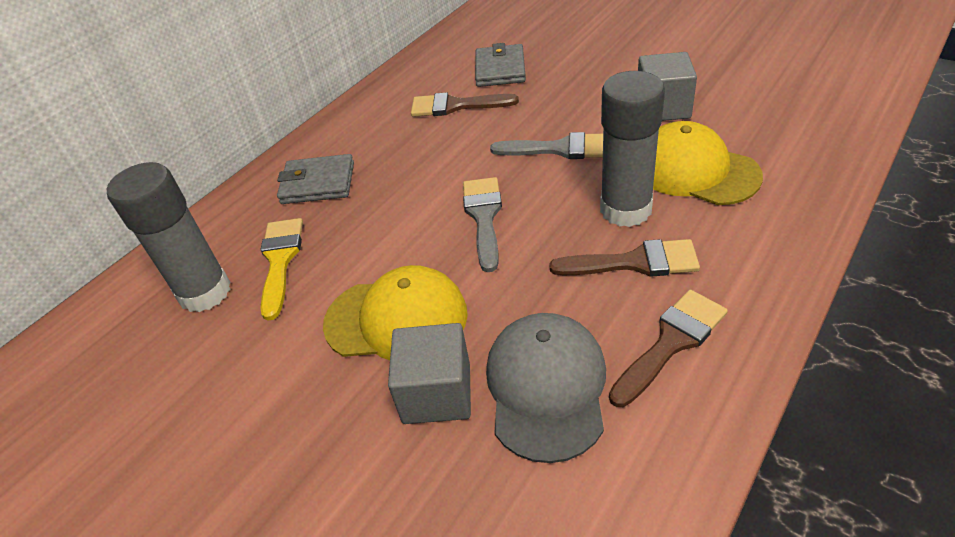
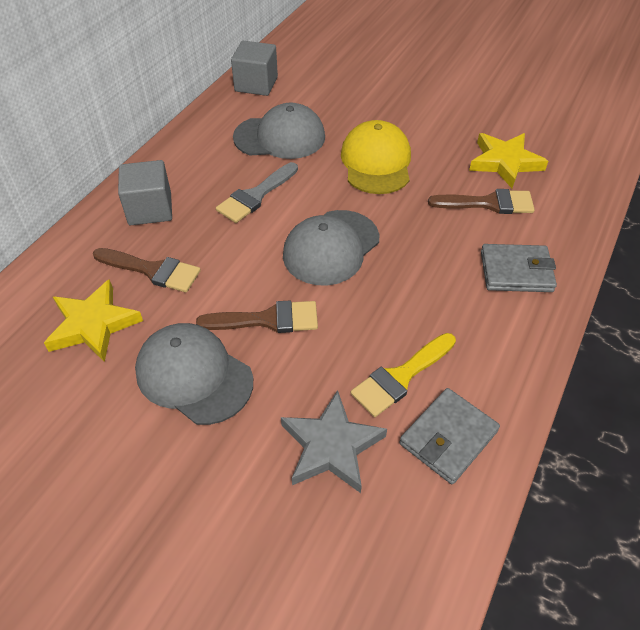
grey brush: [463,177,502,272] [490,132,603,159] = 2 -> [216,162,298,223] = 1
grey cap: [486,313,606,463] = 1 -> [135,323,253,425] [233,103,325,159] [283,210,379,286] = 3
grey glue stick: [106,162,231,312] [600,71,665,227] = 2 -> none = 0
grey star: none = 0 -> [281,390,387,493] = 1
yellow cap: [323,265,468,360] [653,121,763,205] = 2 -> [341,120,411,194] = 1
yellow star: none = 0 -> [44,279,143,362] [469,133,548,188] = 2

